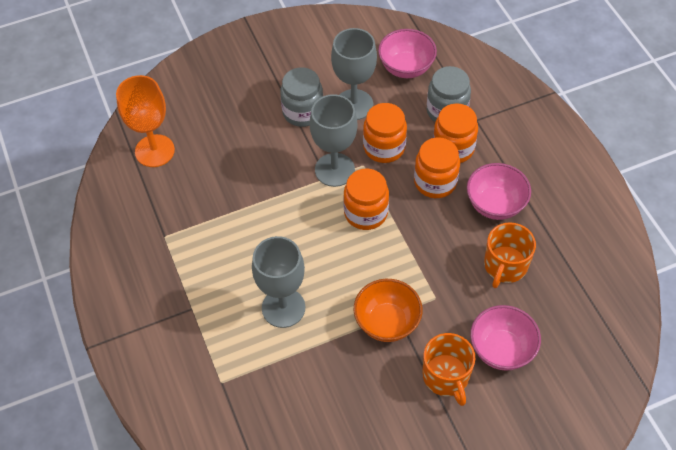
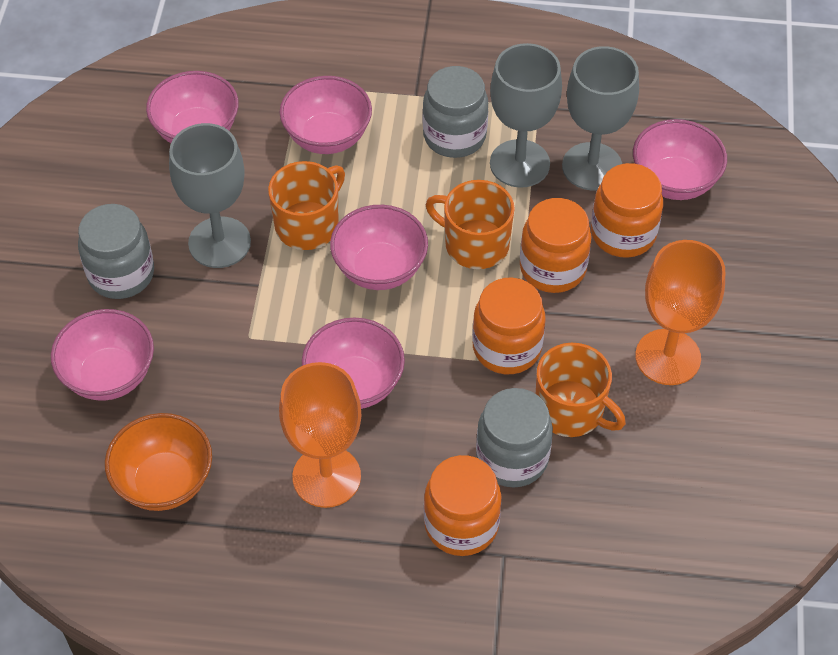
grey jar: [280,67,323,127] [427,66,471,122] = 2 -> [78,204,154,299] [423,66,488,158] [476,388,553,487] = 3
orange goblet: [116,75,175,167] = 1 -> [279,362,361,508] [635,240,725,385] = 2
orange mug: [423,333,475,406] [484,222,536,288] = 2 -> [268,161,345,250] [425,180,515,269] [536,343,626,437] = 3
pink bowl: [378,29,437,78] [467,163,531,220] [470,305,541,371] = 3 -> [51,309,154,401] [146,71,239,143] [280,76,372,154] [302,317,405,409] [330,205,428,290] [633,119,727,200] = 6

